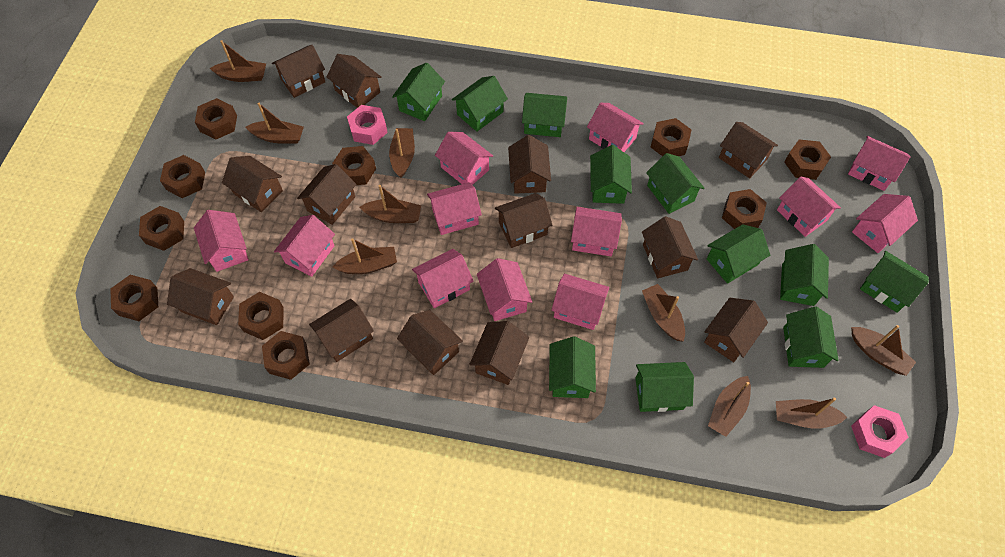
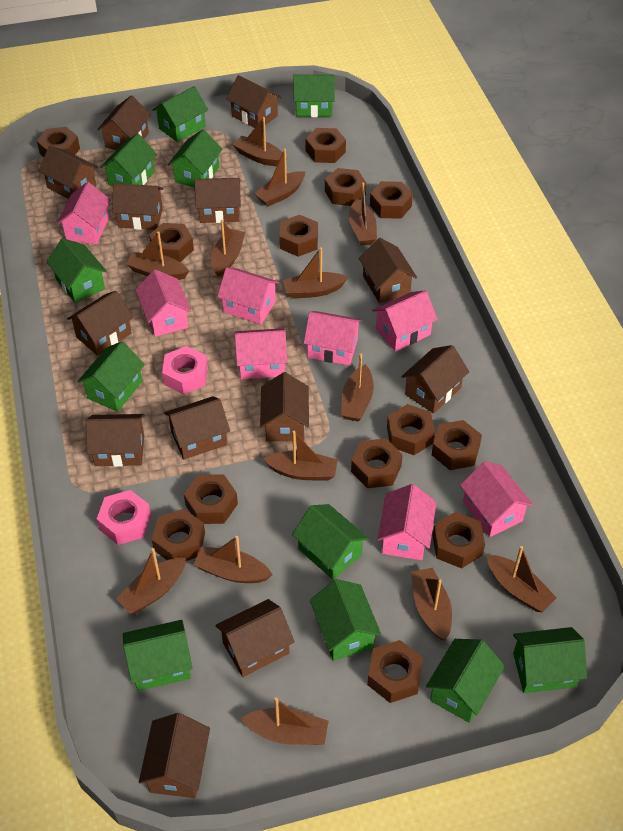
brown boat: [210,40,266,82] [246,103,304,144] [333,238,397,274] [360,185,421,223] [389,128,415,178] [642,284,685,342] [708,376,751,437] [776,397,847,429] [851,325,916,376] = 9 -> [116,548,186,614] [126,231,189,280] [194,536,272,583] [211,220,245,277] [233,117,287,166] [240,698,328,745] [254,149,305,207] [263,431,338,481] [283,247,348,299] [341,354,374,421] [349,182,377,246] [411,568,452,640] [487,546,557,612] = 13
brown nut: [110,275,158,321] [139,206,184,251] [160,155,205,198] [195,98,237,140] [238,292,284,340] [262,331,310,380] [332,146,376,185] [651,118,691,156] [722,189,767,229] [784,140,831,180] = 10 -> [37,127,80,157] [149,223,194,262] [152,509,205,561] [184,474,238,524] [279,215,318,257] [305,128,346,163] [325,168,366,206] [351,438,403,488] [367,640,423,703] [370,181,413,219] [387,404,435,455] [432,420,482,470] [433,512,485,569] = 13
pink house: [194,210,249,272] [274,215,335,277] [412,249,473,308] [427,182,482,235] [435,132,493,185] [477,258,532,321] [551,274,609,330] [571,207,622,256] [587,103,644,152] [777,177,841,237] [848,136,911,191] [852,194,918,253] = 12 -> [57,182,111,244] [136,269,191,337] [217,267,279,324] [235,328,287,379] [304,311,362,366] [372,290,438,351] [377,484,436,560] [460,461,533,537] = 8

